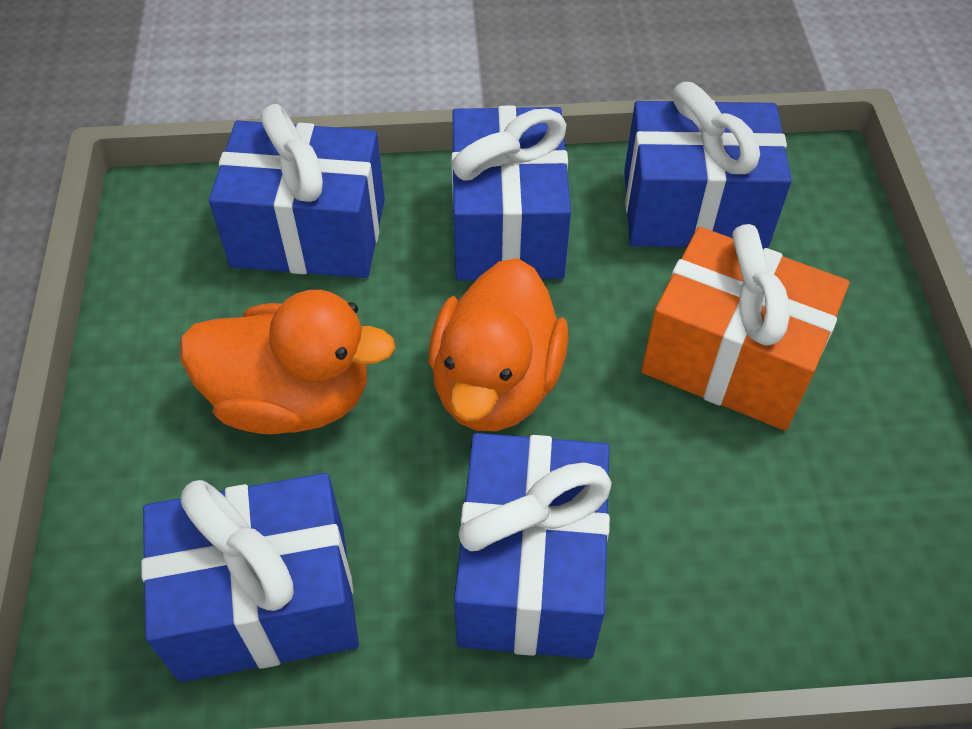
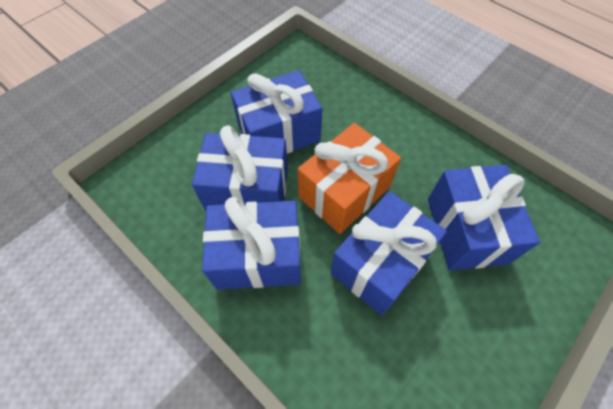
orange duck: [180,290,396,434] [429,258,569,431] = 2 -> none = 0

